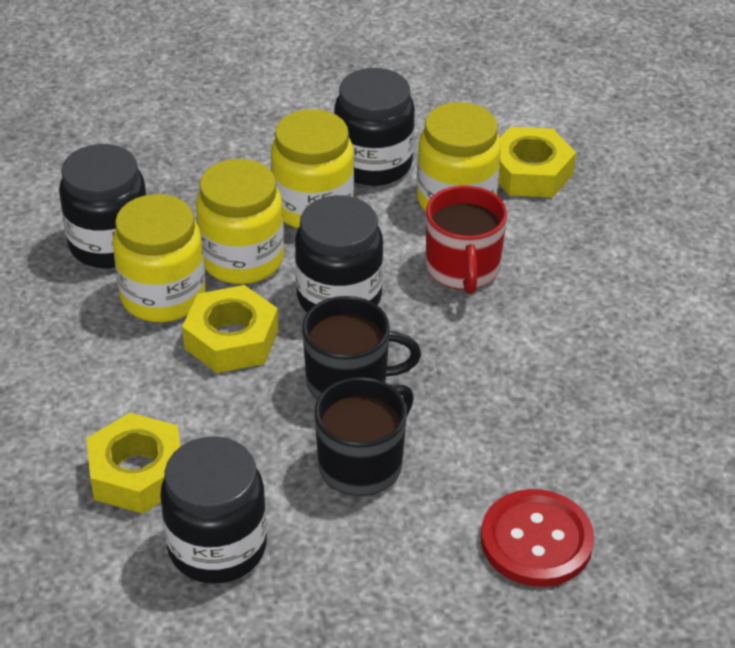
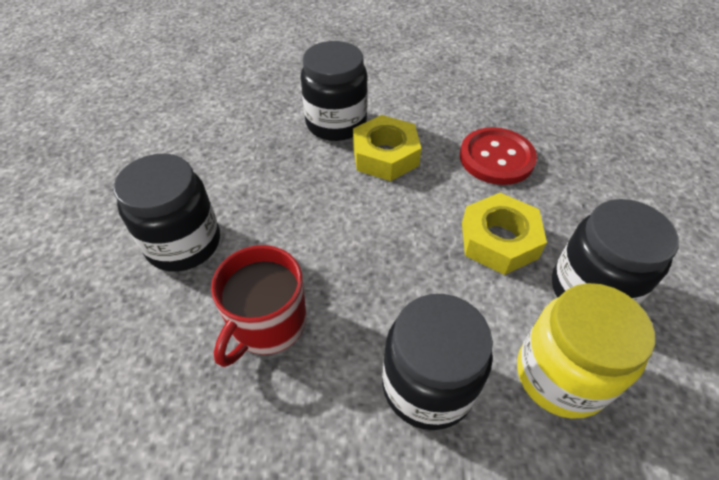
black mug: [302,296,421,399] [314,377,414,496] = 2 -> none = 0
yellow jar: [112,194,206,322] [196,159,284,284] [271,109,354,228] [417,102,501,211] = 4 -> [517,283,655,419] = 1
yellow nut: [87,413,181,514] [182,285,278,373] [498,127,576,197] = 3 -> [353,115,421,181] [462,193,547,275] = 2

